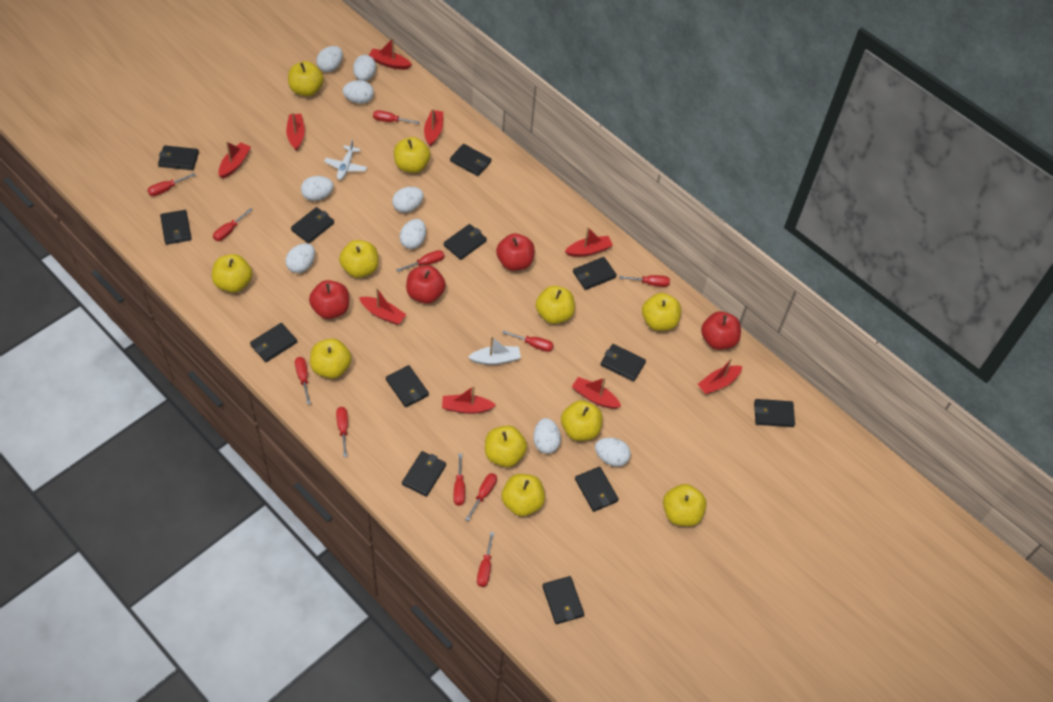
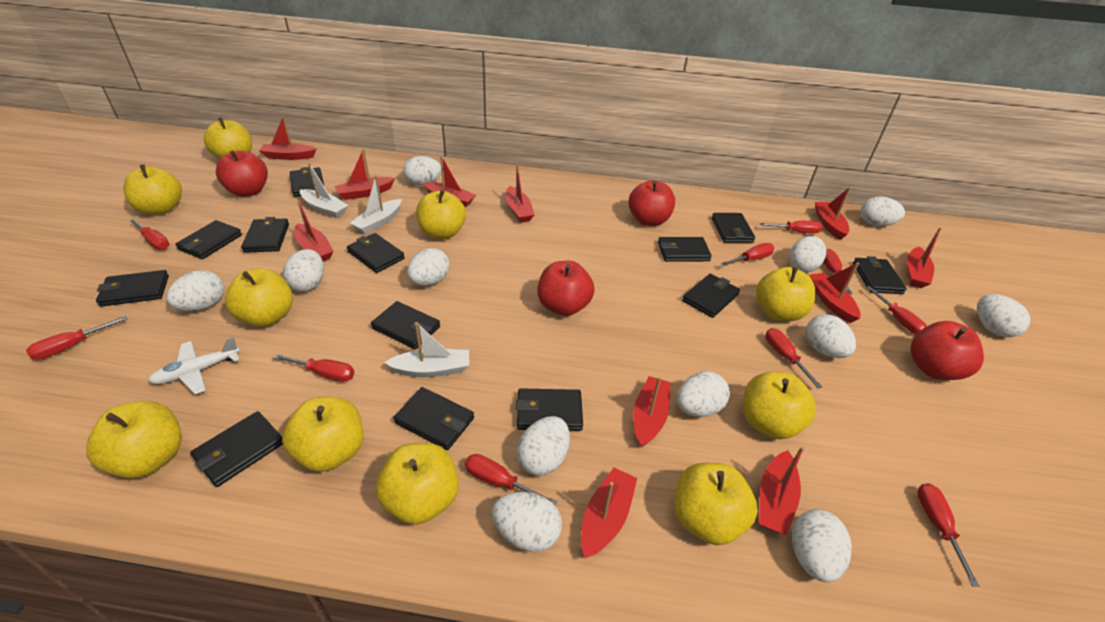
red boat: [218,141,251,178] [286,113,305,151] [359,288,406,325] [369,38,412,70] [424,109,443,147] [442,386,496,414] [565,227,613,257] [572,377,621,409] [698,358,742,395] = 9 -> [259,116,316,160] [294,200,334,261] [335,149,395,200] [423,156,476,208] [506,165,534,223] [581,468,637,558] [633,376,670,448] [759,446,804,536] [809,263,860,323] [815,187,851,240] [907,227,942,288] = 11
red screwdriver: [147,173,195,196] [213,208,253,241] [295,357,311,404] [336,407,348,457] [373,110,420,124] [396,250,444,272] [454,453,465,506] [465,473,497,521] [477,532,494,587] [503,330,554,352] [619,275,670,287] = 11 -> [26,316,128,360] [129,219,169,250] [273,354,354,382] [465,454,557,505] [721,243,774,266] [760,221,822,233] [766,328,822,388] [824,249,852,294] [866,286,927,335] [917,483,980,587] = 10
white boat: [468,336,521,365] = 1 -> [300,163,348,218] [350,175,401,234] [384,322,469,377] = 3
white egg: [285,243,315,273] [301,176,334,201] [316,46,343,72] [343,80,374,104] [353,55,376,81] [392,187,424,213] [400,219,426,249] [533,418,561,454] [595,437,631,467] = 9 -> [166,270,224,311] [283,249,324,292] [403,156,442,186] [407,248,450,286] [492,492,562,552] [517,416,570,476] [677,371,730,417] [789,236,826,273] [792,509,852,582] [806,314,856,358] [860,196,905,226] [977,294,1030,337] = 12
yellow apple: [212,254,252,293] [288,61,324,96] [310,339,352,379] [339,240,378,278] [394,137,430,173] [485,425,527,467] [502,474,545,516] [536,286,575,324] [561,400,603,441] [642,293,681,331] [663,484,707,526] = 11 -> [86,401,182,478] [124,164,182,215] [204,117,252,159] [225,268,293,327] [282,397,363,472] [376,443,459,525] [416,190,466,239] [674,463,758,546] [743,372,816,439] [756,267,816,321] = 10

